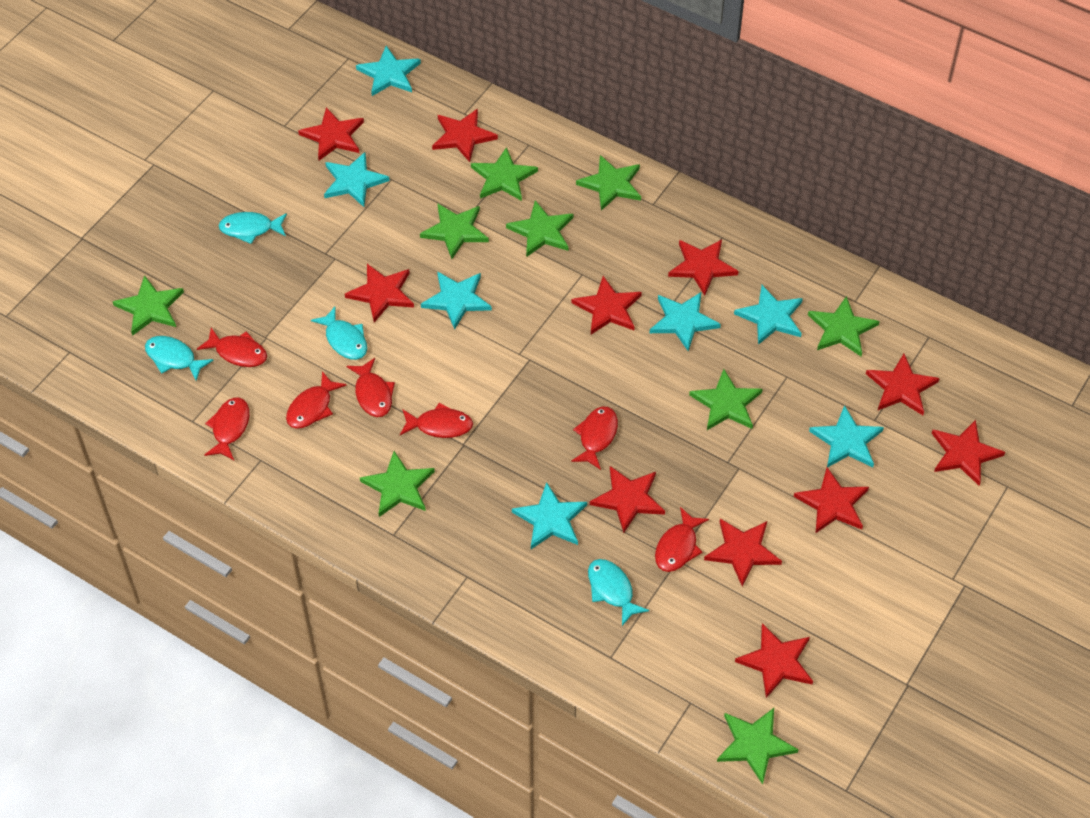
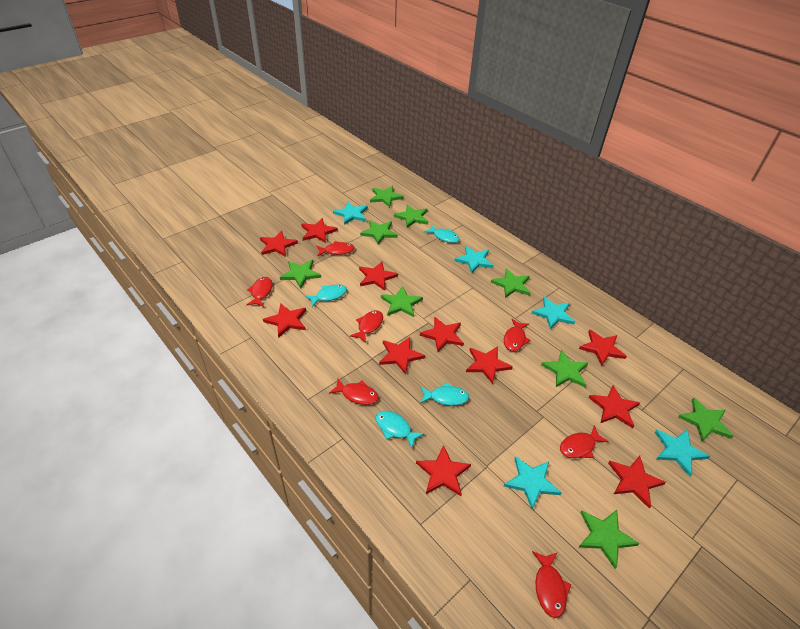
turquoise star: [324,152,390,207] [356,46,421,96] [421,271,492,330] [512,482,587,549] [650,292,721,351] [734,285,803,345] [809,405,884,467] = 7 -> [333,201,368,225] [455,246,494,273] [504,456,562,510] [531,297,575,330] [655,429,710,477] = 5

